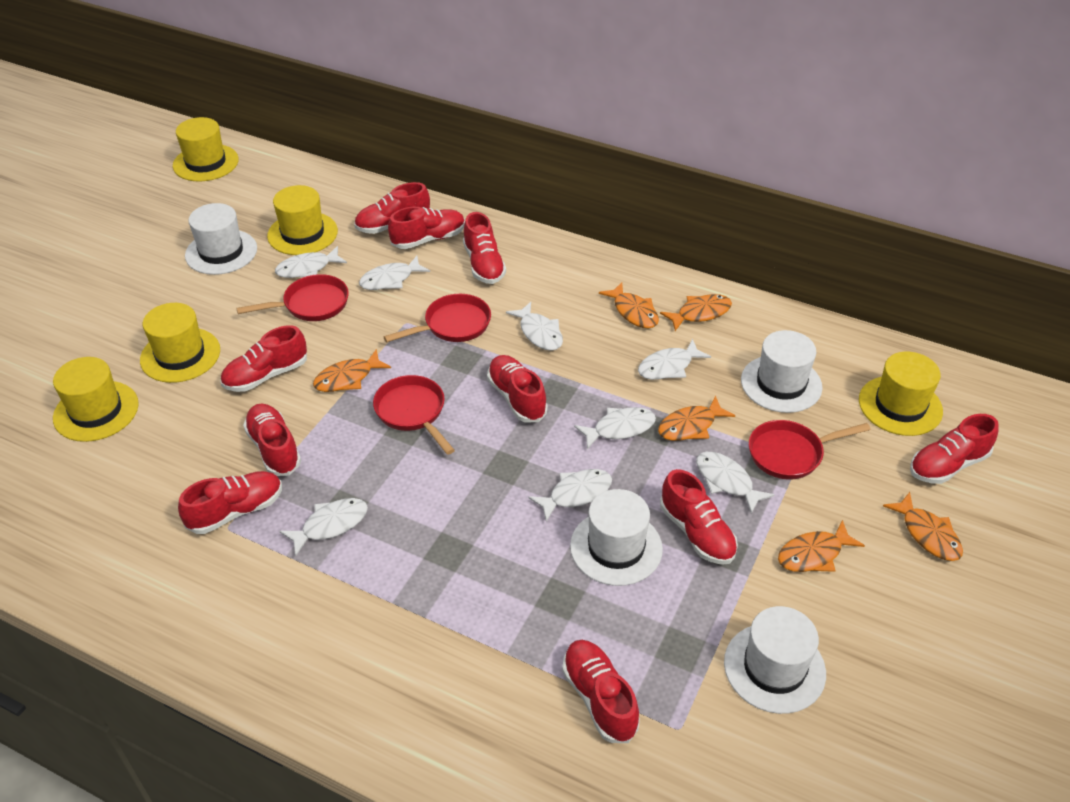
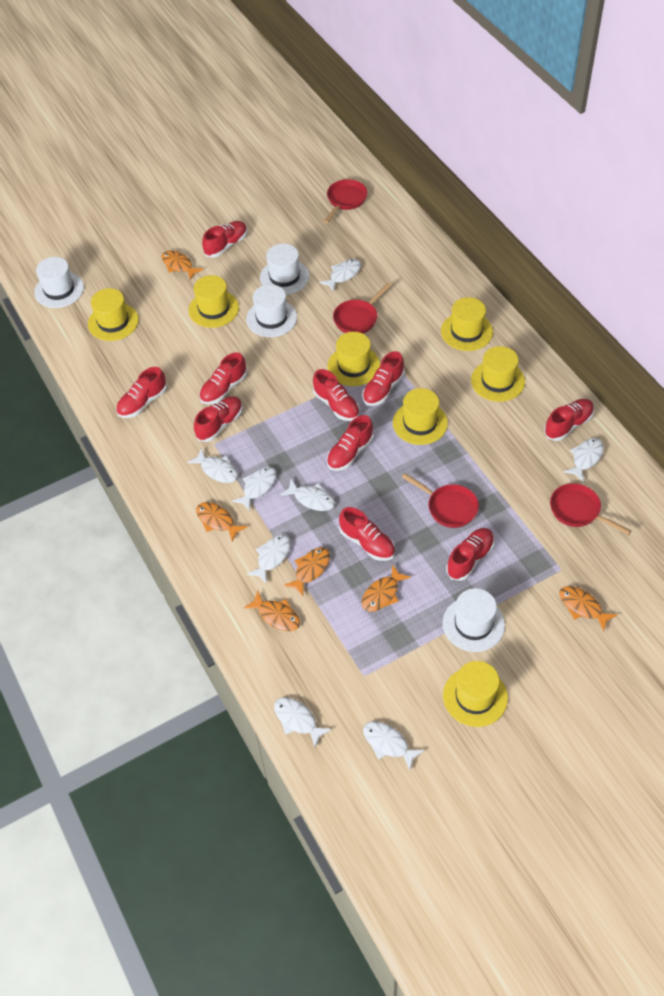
yellow hat: [53,357,139,442] [140,303,220,383] [173,117,239,181] [267,185,338,255] [859,352,943,436] = 5 -> [88,288,139,341] [188,275,239,328] [327,332,380,386] [393,388,448,445] [441,297,493,351] [443,661,508,727] [471,346,525,402] = 7

